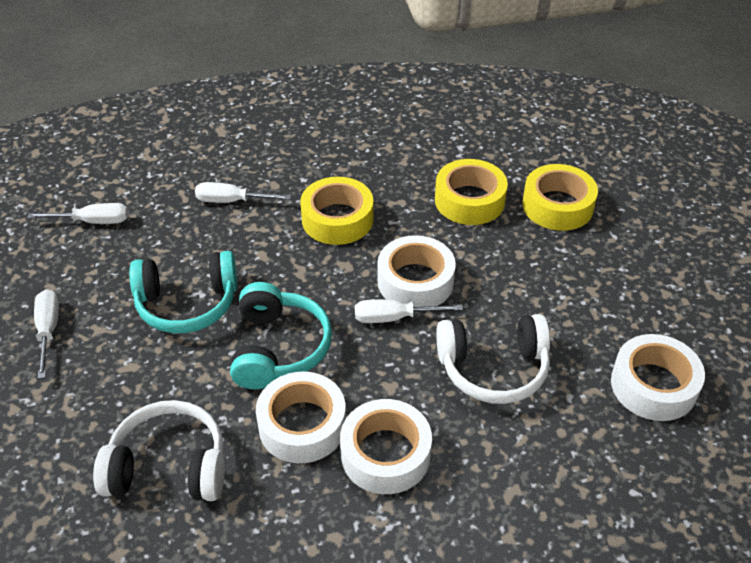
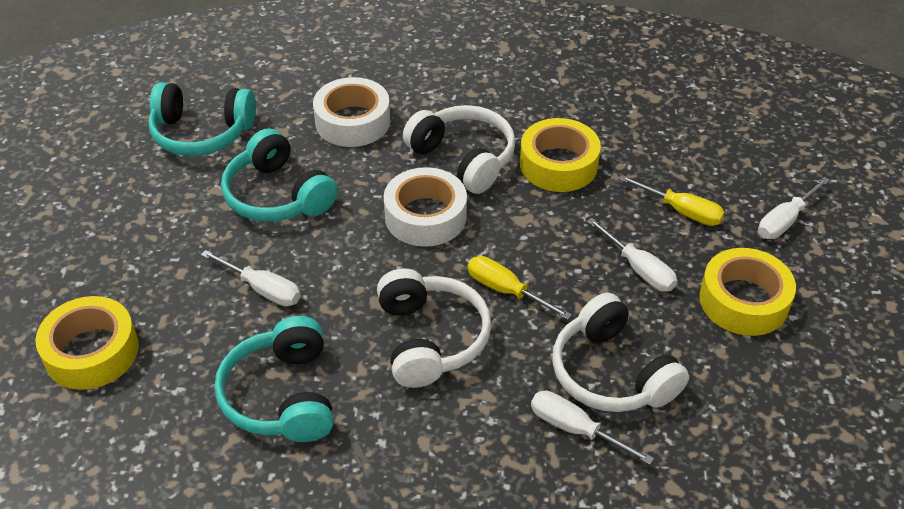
turquoise headphones: [129,251,237,333] [230,282,332,389] = 2 -> [148,82,256,156] [214,316,334,442] [221,128,338,222] = 3
white headphones: [93,400,225,501] [436,314,550,404] = 2 -> [377,268,491,388] [403,105,515,194] [552,293,689,412] = 3
white tape: [256,372,346,463] [340,399,432,494] [377,235,456,307] [611,334,705,421] = 4 -> [313,77,390,147] [384,167,467,247] = 2
yellow screwdriver: none = 0 -> [468,256,572,320] [619,175,725,226] = 2

